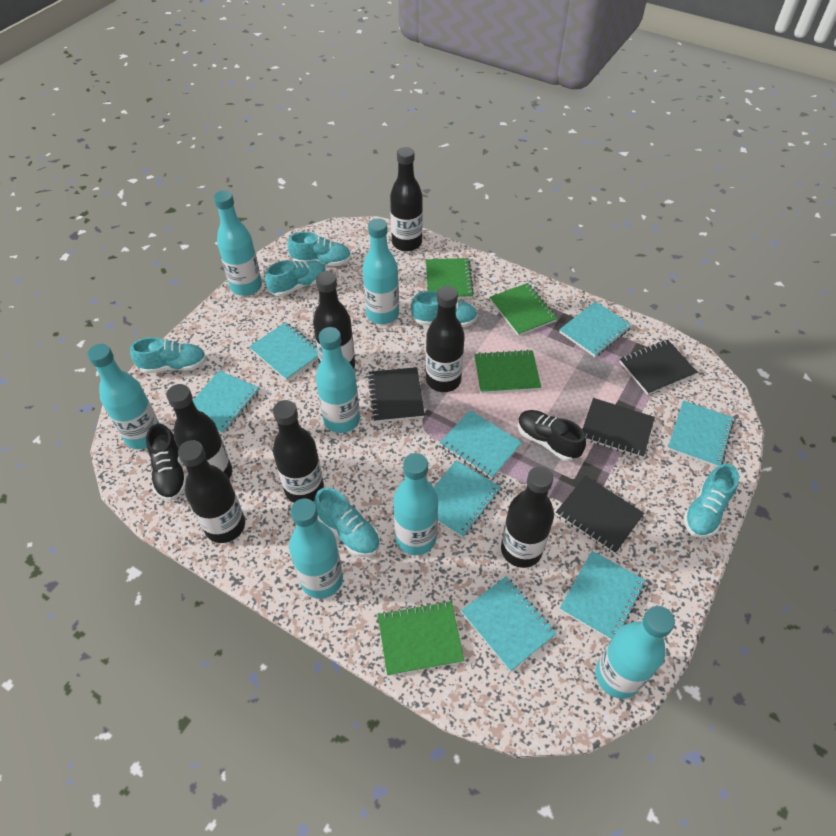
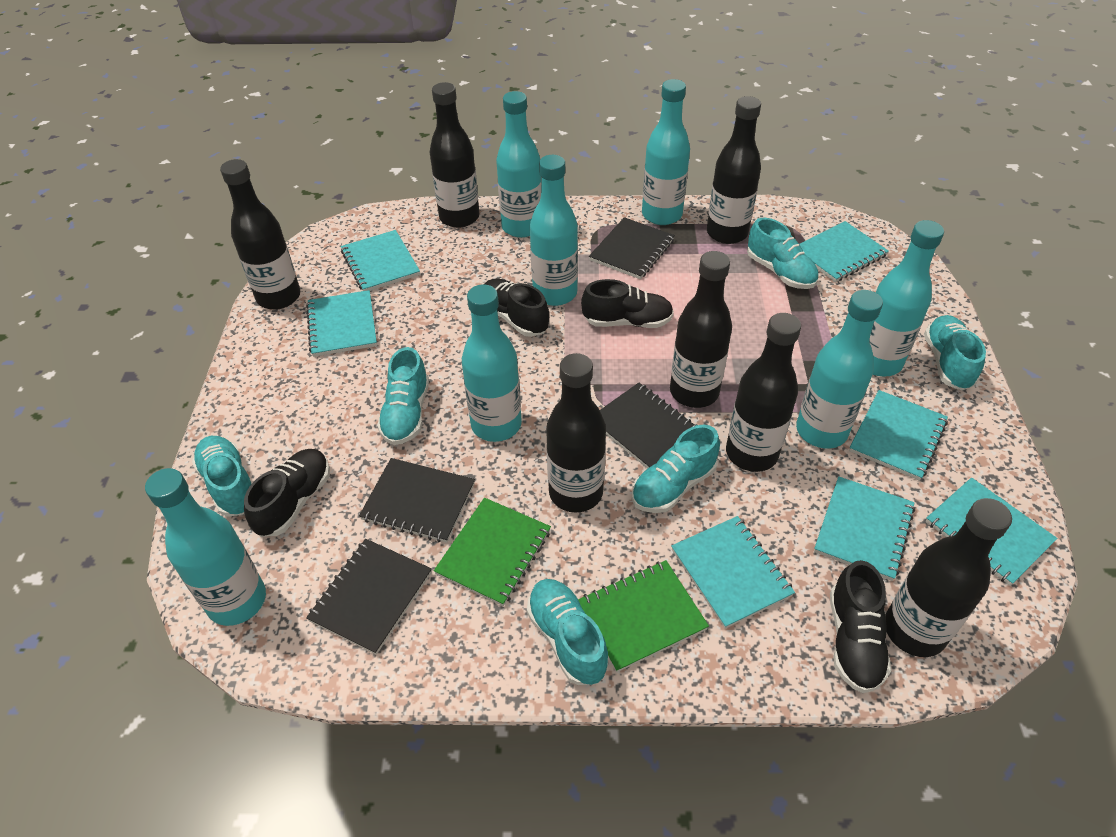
black shoe: [146,424,187,501] [518,410,586,461] = 2 -> [244,449,330,537] [485,278,549,337] [581,279,674,328] [830,560,891,693] = 4
green notebook: [378,601,464,676] [426,258,474,299] [474,349,541,394] [490,283,558,336] = 4 -> [434,498,551,606] [578,560,709,672] = 2
turquoise notebook: [193,370,259,434] [249,322,319,381] [434,460,501,538] [440,410,522,479] [461,576,557,672] [559,301,632,357] [560,551,646,640] [668,400,734,467] = 8 -> [306,290,377,357] [341,230,420,291] [671,516,795,629] [799,221,889,282] [814,476,915,581] [849,390,948,481] [925,477,1057,586] = 7

